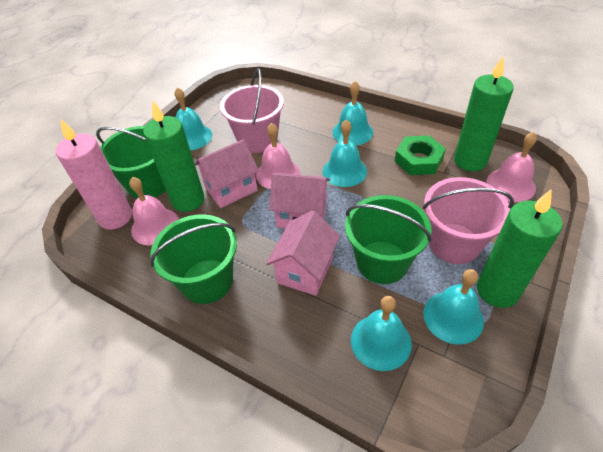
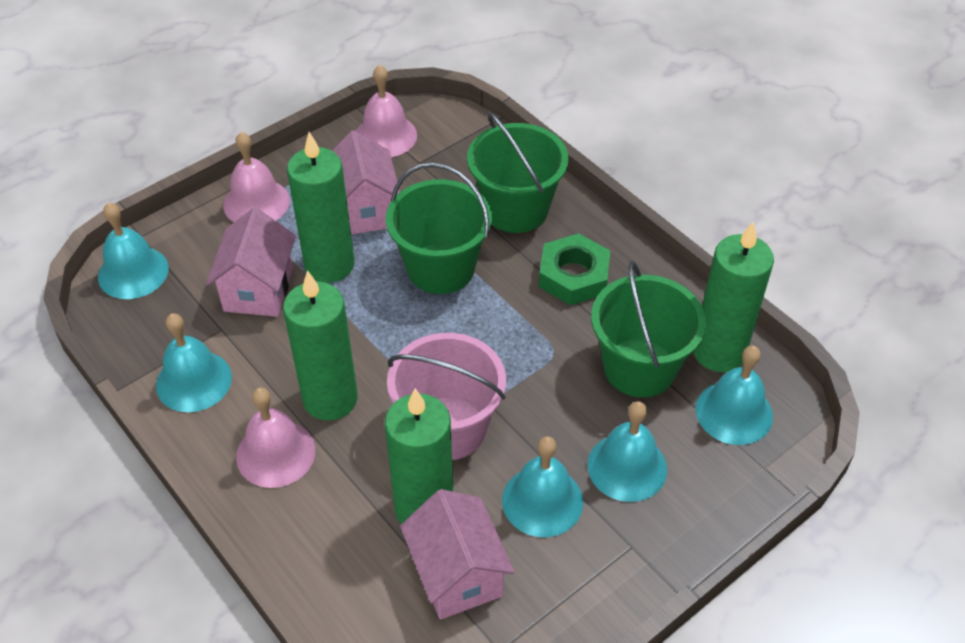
green candle: [143,100,204,212] [454,57,514,171] [477,190,563,308] = 3 -> [283,270,358,421] [287,132,354,283] [385,388,453,524] [693,221,774,372] = 4
pink bucket: [220,68,284,153] [423,177,514,264] = 2 -> [387,333,506,460] = 1
pink candle: [56,119,132,230] = 1 -> none = 0

